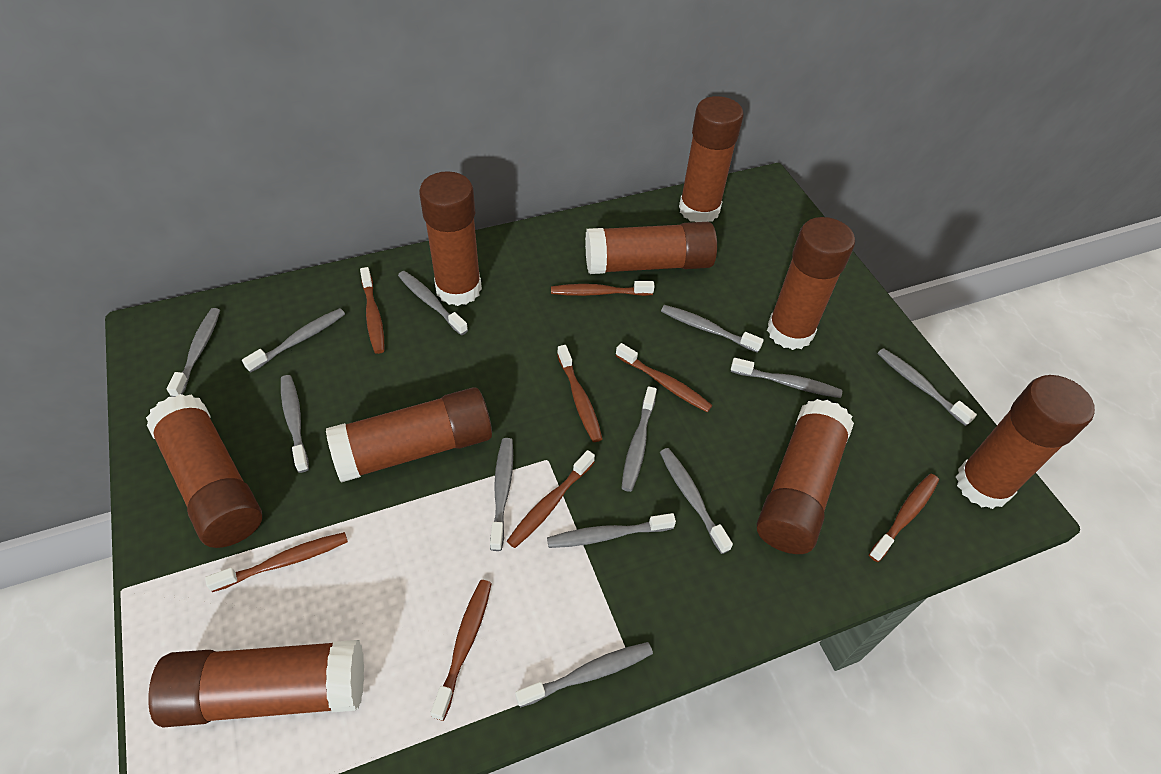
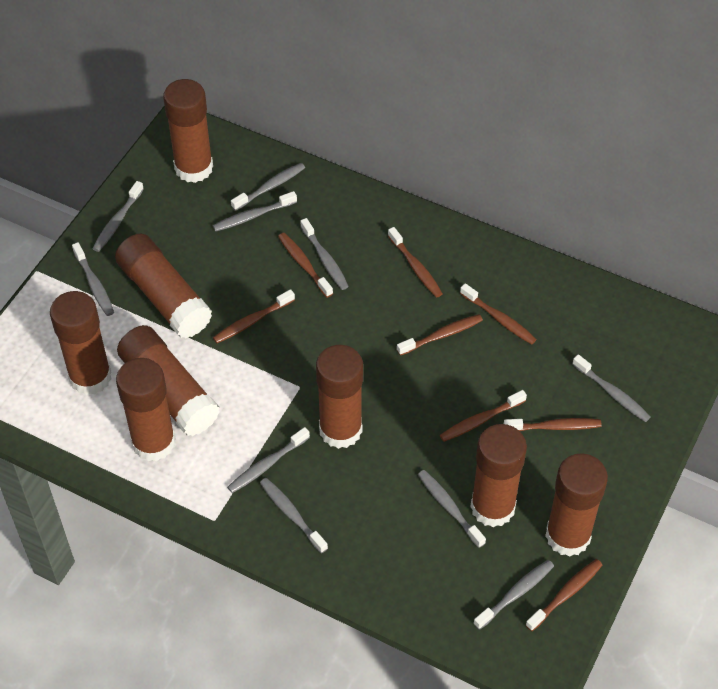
brown glue stick: [146,394,262,548] [148,640,364,728] [326,387,492,483] [419,171,482,306] [585,222,717,274] [679,96,744,222] [757,399,854,554] [767,217,855,350] [956,375,1095,509] = 9 -> [50,291,111,395] [115,234,212,338] [116,358,176,461] [117,325,220,436] [163,79,213,183] [316,345,363,449] [470,424,527,527] [545,453,608,557] = 8
grey toothbrush: [167,308,220,397] [242,308,345,373] [281,375,309,473] [398,271,468,335] [490,438,513,551] [515,642,653,708] [547,513,676,548] [621,386,657,492] [660,448,733,554] [661,305,764,353] [731,358,842,398] [878,348,977,426] = 12 -> [72,242,114,316] [92,181,144,252] [213,191,297,232] [227,427,310,493] [231,163,305,211] [260,478,328,553] [300,218,349,290] [418,470,486,548] [473,560,554,630] [572,354,651,422] = 10

